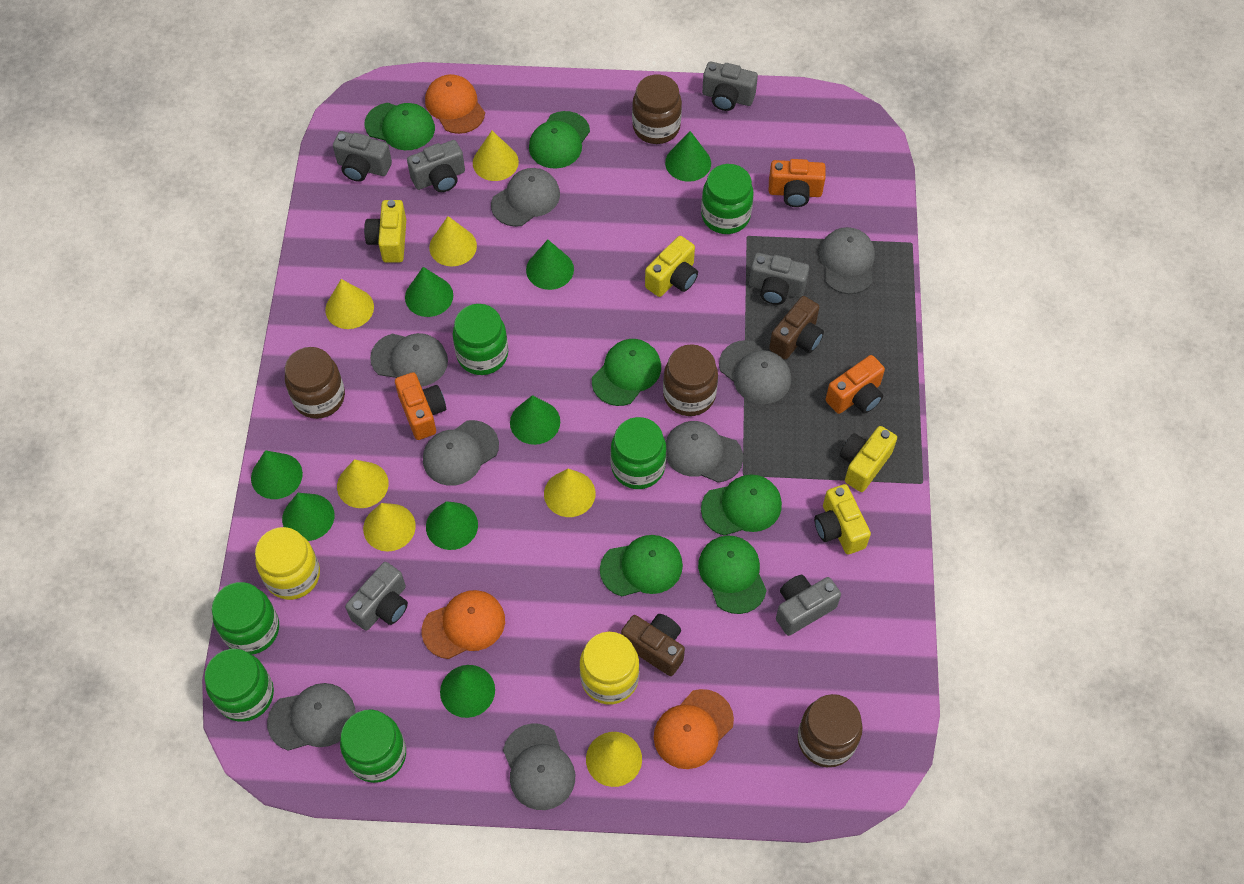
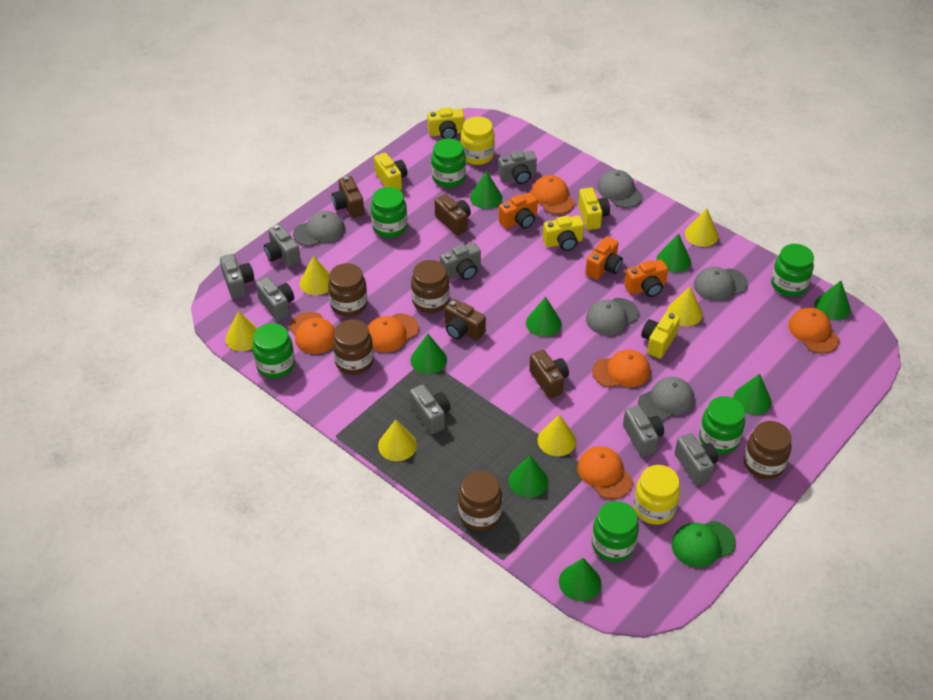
brown camera: [621,614,685,676] [769,296,824,359] = 2 -> [332,176,364,218] [435,194,471,236] [445,299,486,341] [529,350,569,399] = 4
brown jar: [285,347,345,419] [632,74,682,144] [663,344,718,416] [798,694,863,767] = 4 -> [328,263,367,317] [333,319,374,375] [411,260,450,313] [458,471,502,531] [744,421,792,479] = 5
green cap: [365,103,435,150] [529,111,590,169] [592,339,661,406] [600,535,683,596] [698,536,767,614] [701,475,782,536] = 6 -> [671,521,736,568] = 1
grey camera: [333,131,392,182] [345,562,408,631] [407,140,465,192] [702,61,758,111] [749,253,809,305] [776,575,841,636] = 6 -> [220,254,254,299] [256,277,294,321] [264,224,301,267] [410,384,450,434] [440,242,481,280] [498,150,537,184] [623,405,664,457] [675,433,718,486] = 8
grey cap: [267,683,355,751] [370,333,448,387] [423,420,499,486] [491,168,560,227] [503,723,575,810] [666,421,743,483] [719,340,791,404] [819,227,875,294] = 8 -> [293,211,345,247] [586,298,639,335] [597,170,643,208] [638,377,694,421] [694,267,748,301] = 5
orange cap: [422,590,505,659] [425,74,485,134] [654,689,734,769] = 3 -> [289,312,335,354] [368,313,419,352] [531,175,575,214] [577,446,633,499] [592,350,650,387] [788,308,839,353] = 6
yellow camera: [364,200,406,263] [645,236,698,297] [814,484,871,554] [840,426,897,492] = 4 -> [374,153,407,190] [428,107,465,139] [543,215,584,251] [578,188,610,230] [641,312,680,359] = 5
yellow cone: [325,279,374,329] [337,459,389,508] [363,503,416,552] [429,216,477,266] [473,131,519,181] [544,469,596,517] [586,732,642,787] = 7 -> [226,311,258,351] [300,256,330,295] [378,420,417,461] [538,415,576,456] [667,287,703,326] [685,208,719,247] = 6

